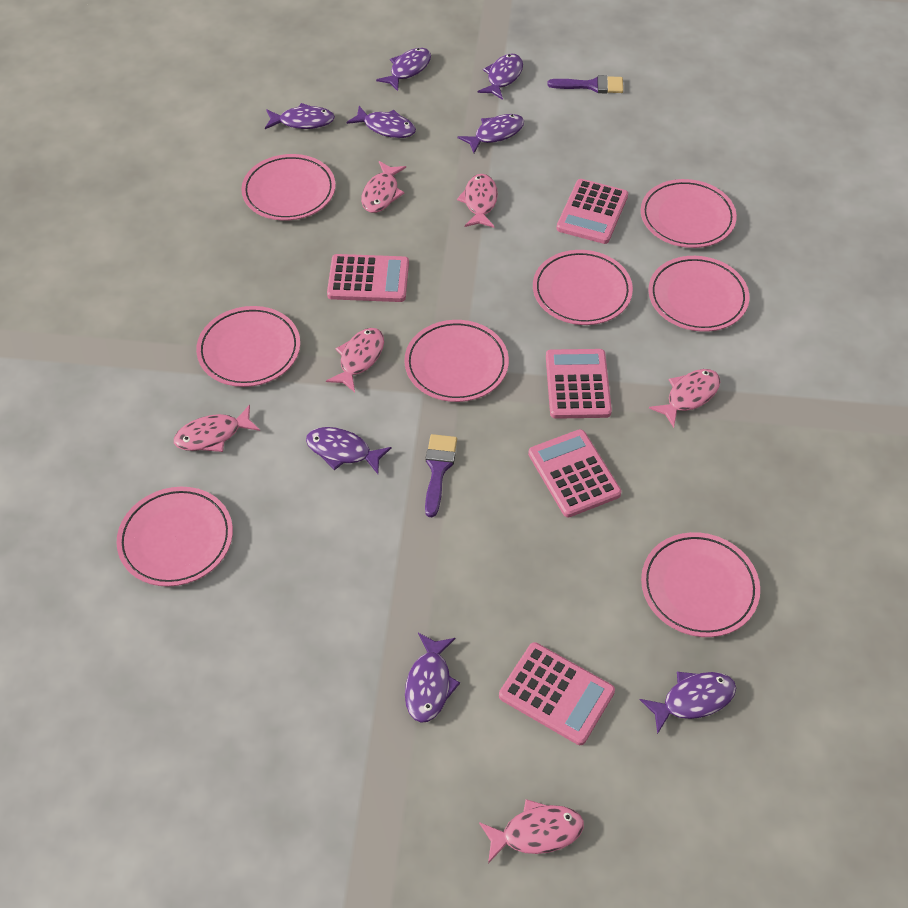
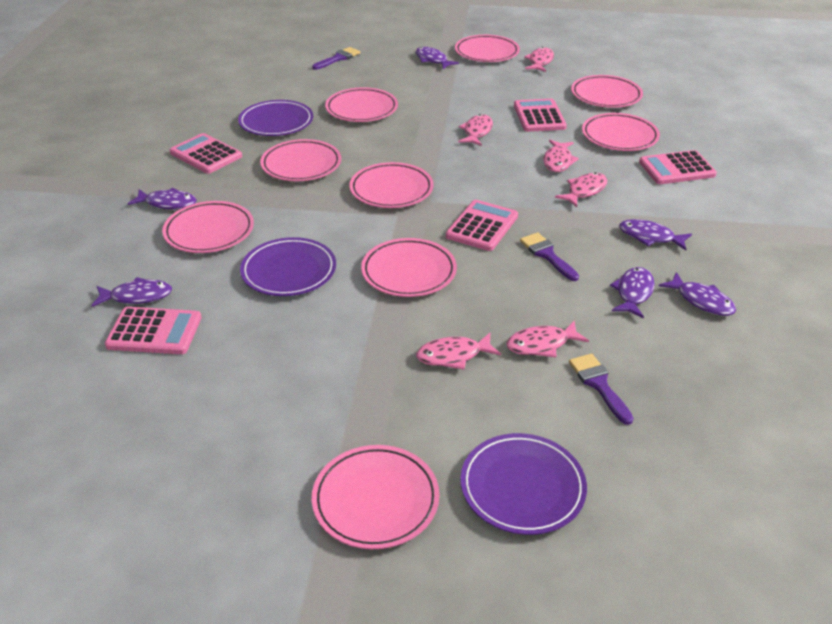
pink plate: [116,487,233,587] [196,306,300,387] [241,154,336,221] [404,320,509,402] [533,250,633,325] [641,179,737,248] [641,532,760,637] [648,256,749,332] = 8 -> [162,201,254,253] [260,139,341,181] [312,445,439,549] [325,87,398,122] [350,162,434,208] [361,238,457,297] [455,35,520,62] [571,75,643,108] [582,113,660,151] = 9
purple brush: [425,434,457,517] [547,75,623,94] = 2 -> [312,47,360,70] [520,232,579,281] [569,353,634,425] = 3
purple fish: [265,103,335,129] [306,427,391,474] [346,106,416,138] [376,48,431,91] [405,633,460,723] [458,114,524,153] [478,54,523,100] [640,672,736,734] = 8 -> [91,277,172,307] [128,188,197,209] [415,47,459,69] [610,267,655,319] [619,219,692,250] [659,272,736,316] = 6
purple plate: none = 0 -> [238,100,313,136] [240,237,336,296] [460,433,587,535] = 3

